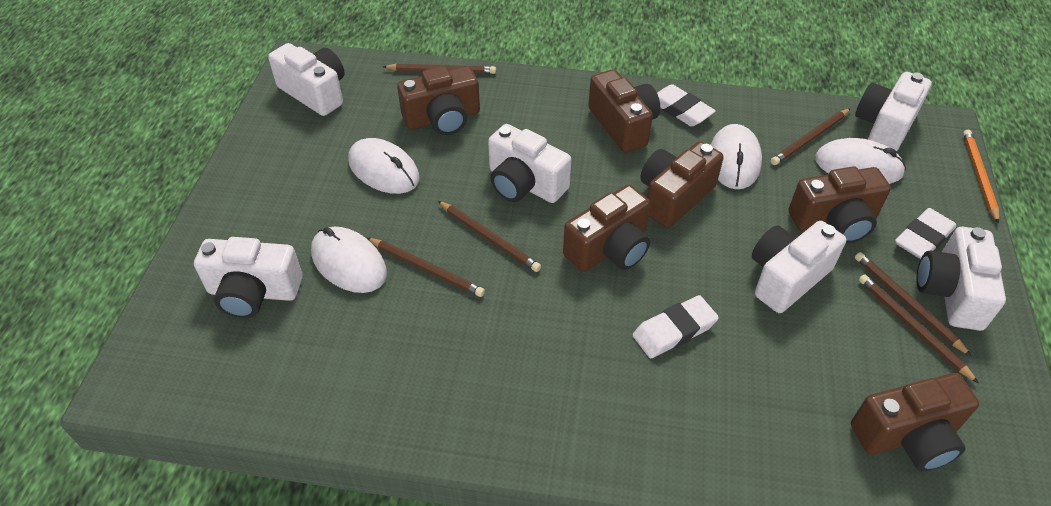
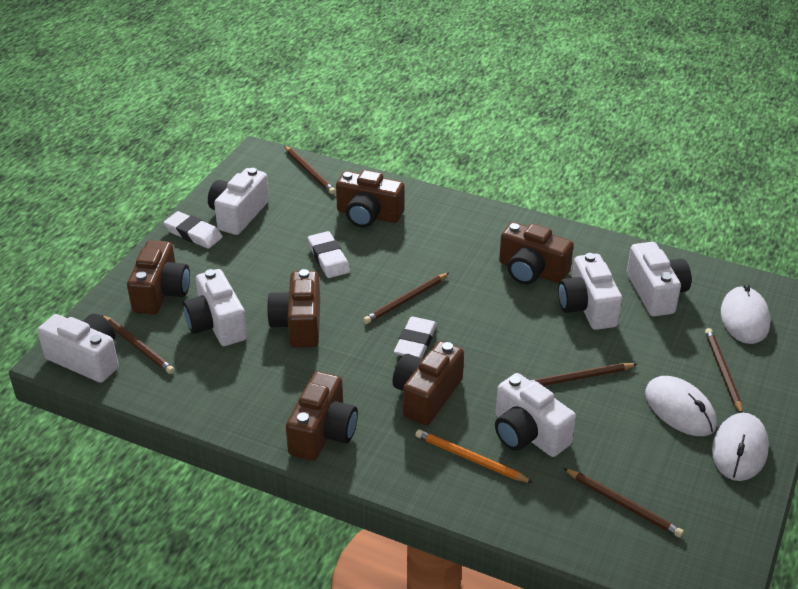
white mouse: [311,227,387,293] [348,138,420,194] [711,124,762,189] [815,138,906,184] = 4 -> [645,376,717,436] [712,413,769,481] [721,284,771,344] = 3

